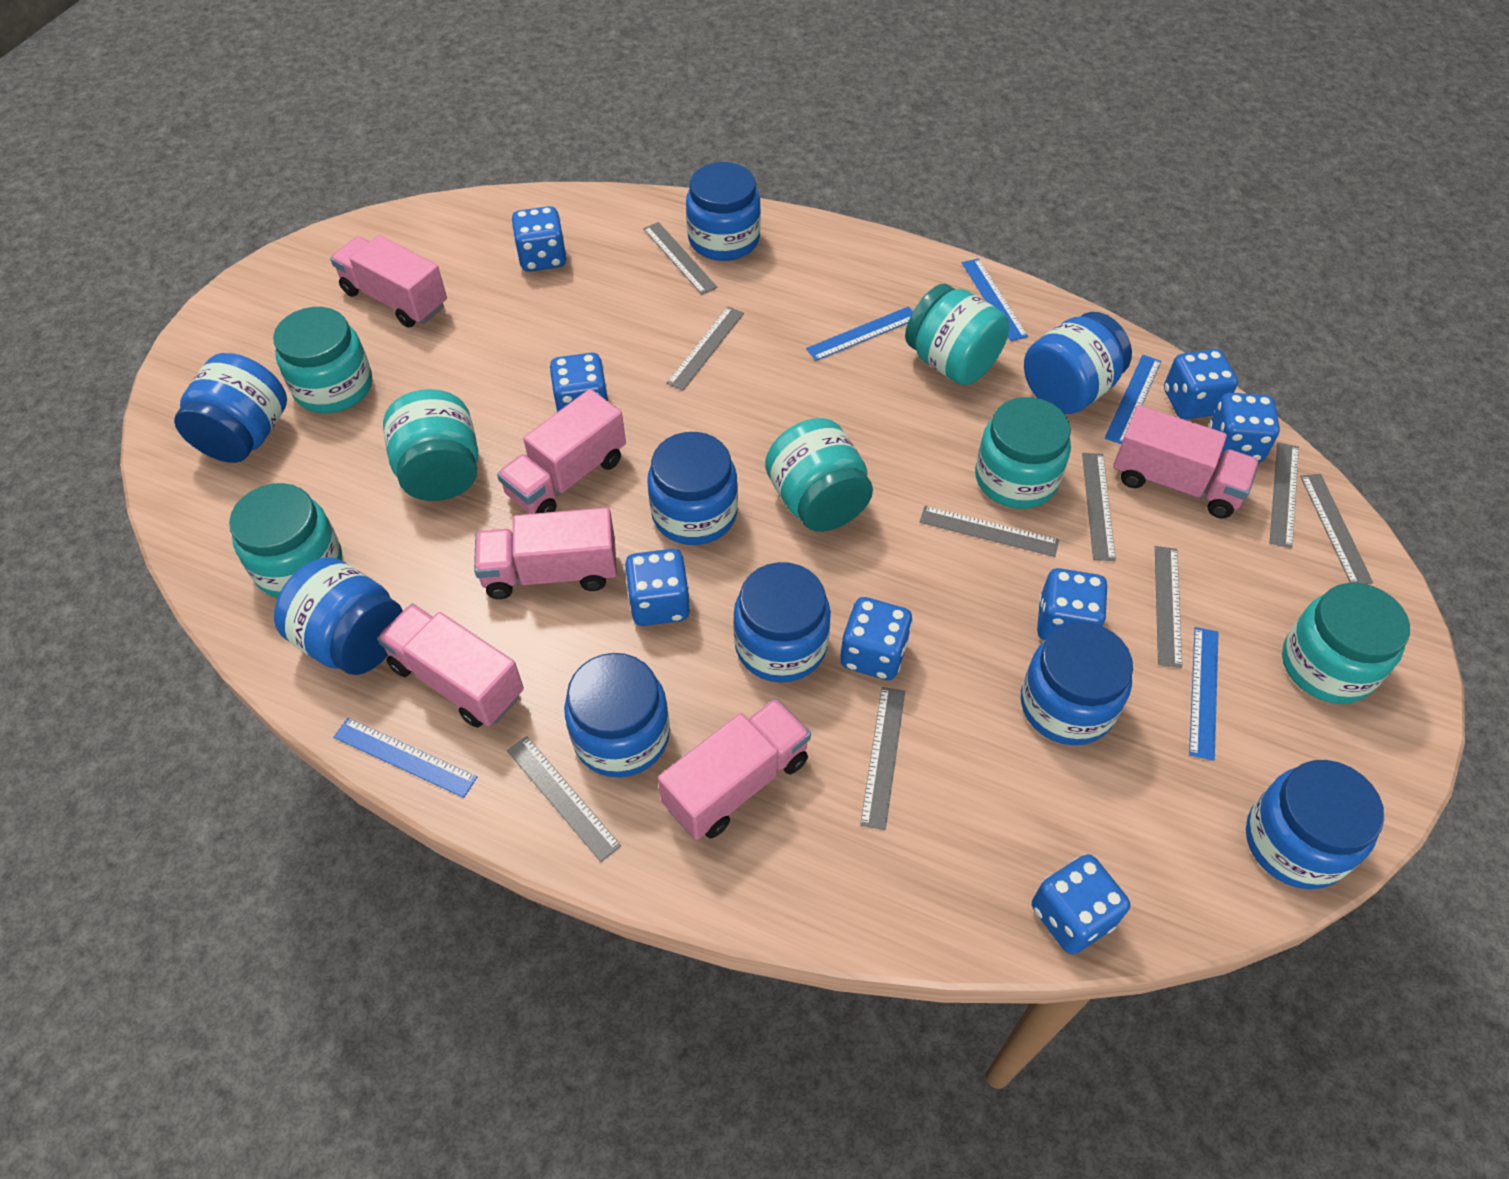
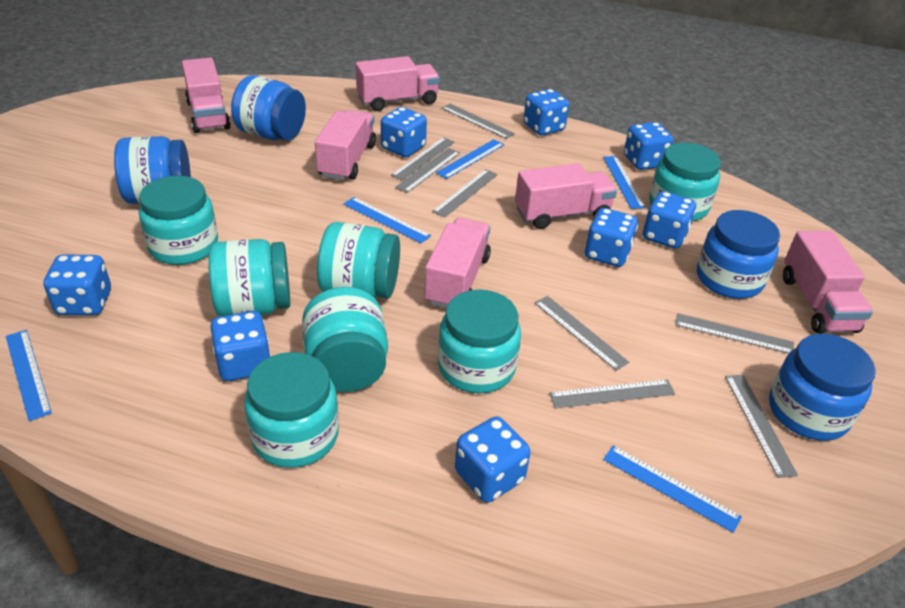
blue jar: [174,353,287,463] [274,557,403,675] [564,653,670,777] [647,432,738,545] [686,162,761,261] [733,562,831,682] [1021,622,1133,745] [1024,312,1132,414] [1246,760,1384,889] = 9 -> [114,136,191,204] [231,75,306,141] [697,210,780,299] [769,334,876,441] = 4
grey ruler: [507,736,621,862] [643,222,717,295] [666,307,744,391] [860,687,905,830] [920,506,1059,557] [1082,453,1116,561] [1155,546,1182,668] [1270,442,1299,549] [1300,474,1373,584] = 9 -> [391,137,455,181] [395,148,460,193] [432,169,498,218] [442,104,515,139] [535,296,629,371] [549,379,675,408] [675,313,794,354] [725,375,798,478] = 8

